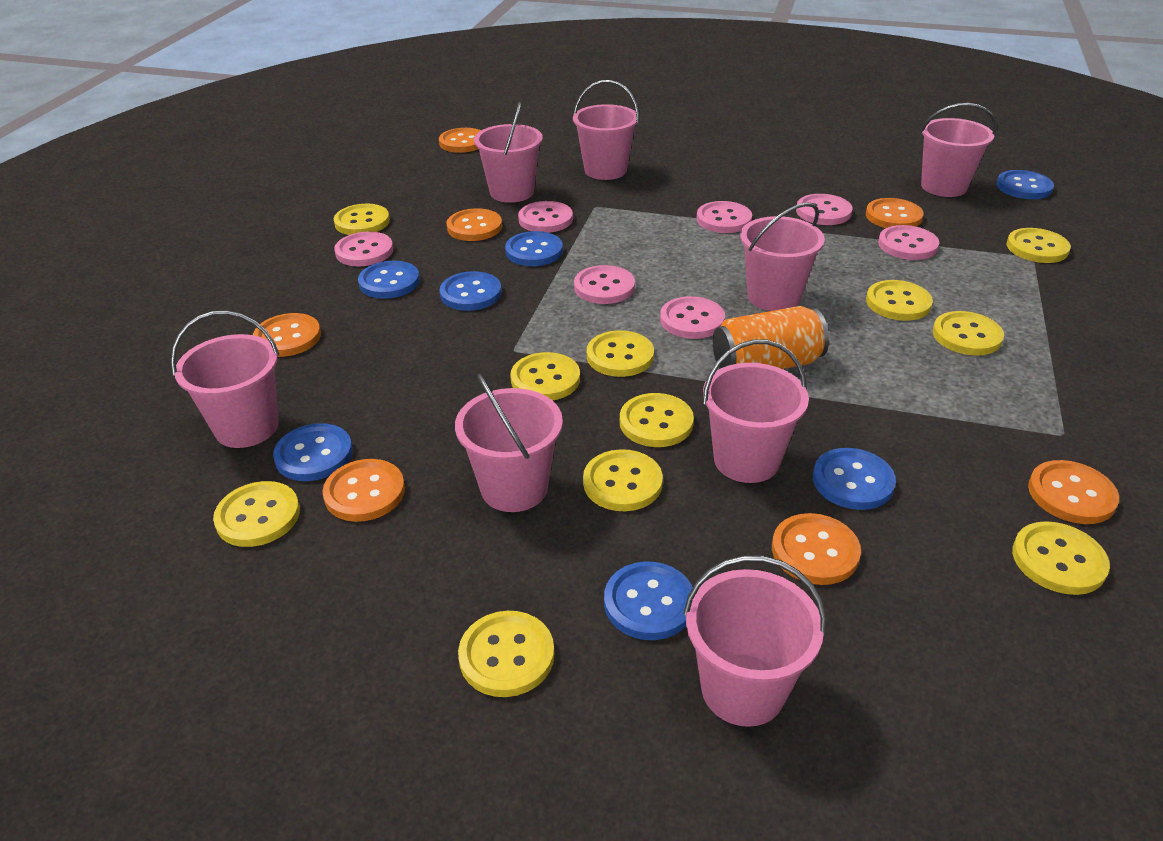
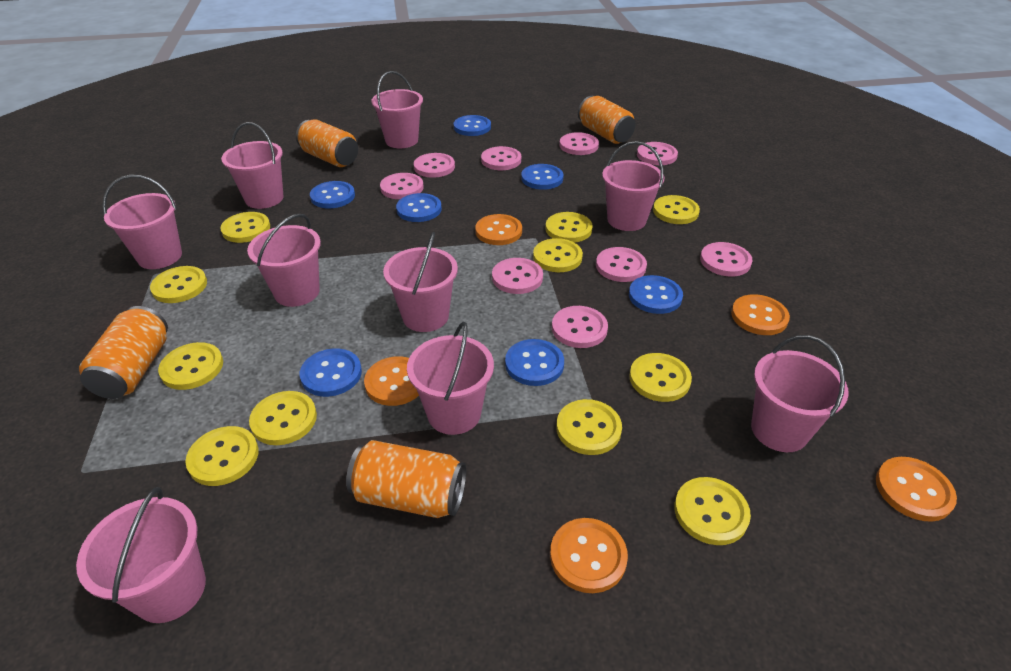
orange button: [253,313,321,357] [323,459,405,522] [439,128,481,153] [446,208,502,241] [772,513,861,585] [866,198,924,228] [1028,460,1119,524] = 7 -> [364,356,419,406] [475,214,522,245] [550,518,628,593] [731,294,790,335] [876,457,957,522] = 5
orange can: [713,306,829,369] = 1 -> [79,306,168,399] [296,119,358,167] [346,440,466,518] [578,96,636,144] = 4
pink bucket: [171,311,280,448] [455,373,563,512] [474,102,543,203] [573,80,639,180] [684,555,826,727] [703,339,809,483] [740,202,825,311] [920,103,997,197] = 8 -> [76,487,206,623] [102,175,182,269] [221,122,284,209] [247,214,321,307] [371,71,423,148] [383,232,458,332] [407,322,494,435] [602,141,664,231] [751,335,849,452] = 9
pink button: [334,232,393,266] [518,201,573,233] [574,265,635,304] [660,296,725,339] [696,201,752,233] [796,194,852,225] [878,225,939,260] = 7 -> [380,173,424,199] [414,153,455,178] [481,146,521,170] [492,258,543,294] [552,306,608,348] [560,132,599,155] [596,247,647,282] [637,142,678,165] [700,242,753,276] = 9

